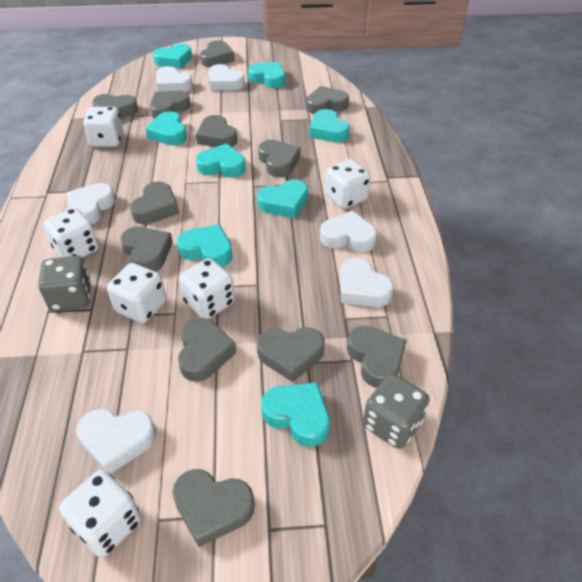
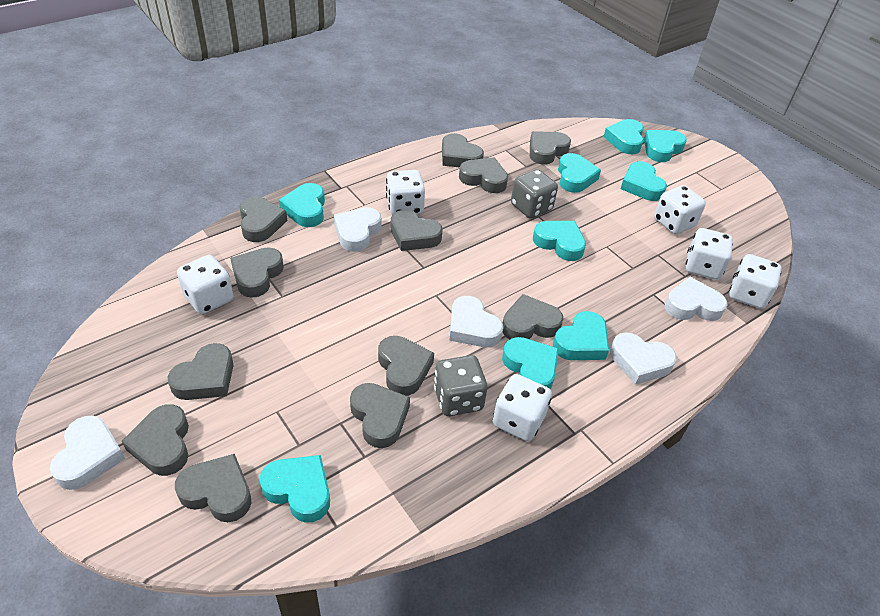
turquoise heart: [145,111,187,145] [153,44,192,69] [177,224,233,267] [196,143,245,178] [248,62,285,88] [257,179,308,218] [261,382,330,447] [309,109,350,142] = 8 -> [259,455,330,523] [279,183,325,227] [502,337,559,389] [533,221,586,261] [553,311,609,360] [558,153,601,193] [604,119,644,154] [621,161,667,201] [644,130,687,162] = 9
white heart: [66,183,115,224] [76,409,156,474] [156,66,193,92] [209,64,245,91] [320,210,377,252] [340,258,394,307] = 6 -> [50,415,125,490] [334,207,382,252] [449,296,503,347] [610,333,677,385] [665,277,728,321] = 5

